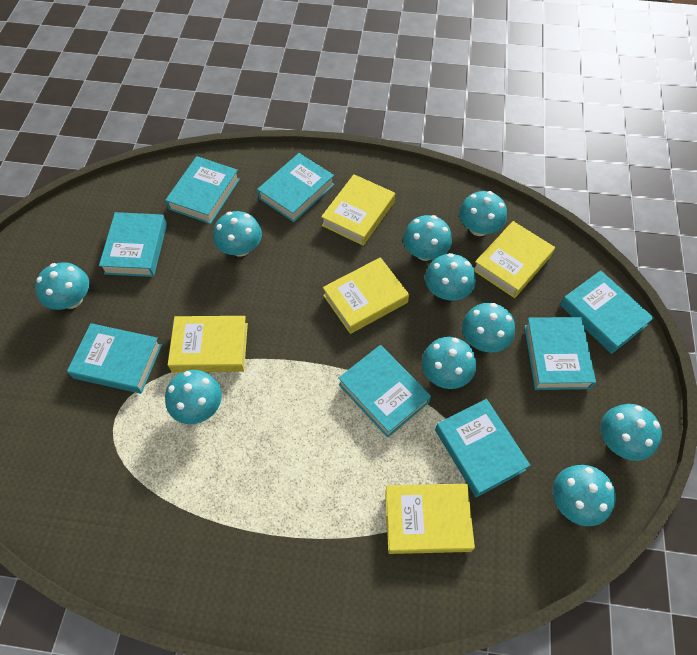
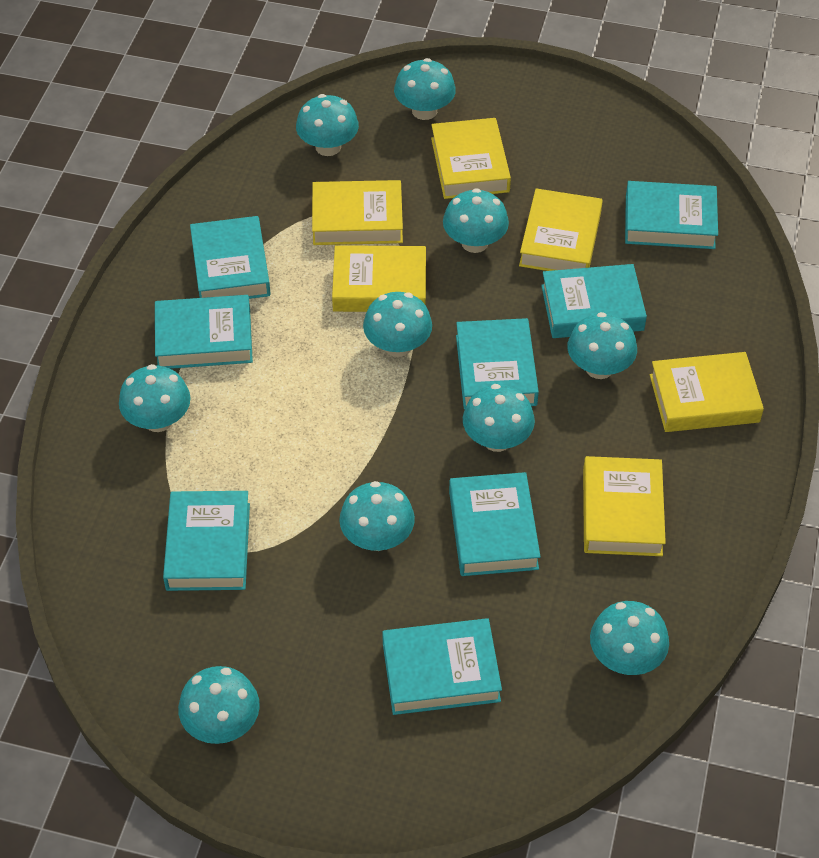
yellow book: [168,316,248,372] [321,174,395,246] [323,257,409,334] [385,484,475,554] [474,221,555,298] = 5 -> [312,180,403,245] [332,245,426,312] [431,118,511,199] [519,188,603,271] [583,456,666,556] [650,352,764,432] = 6

